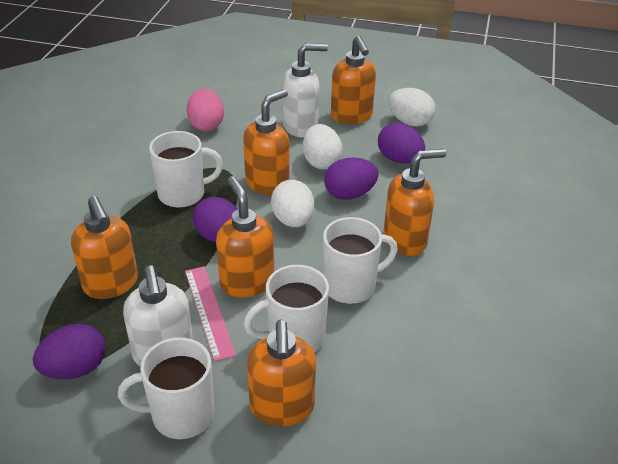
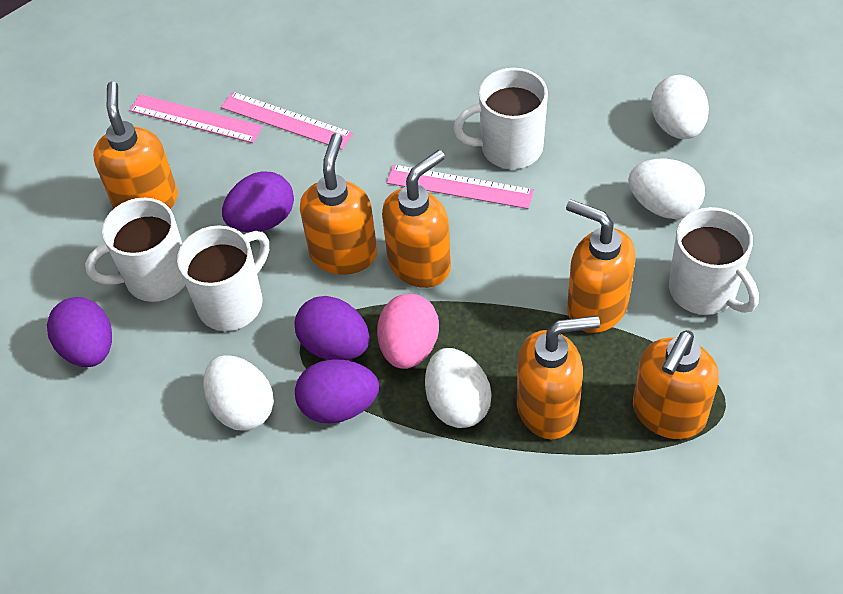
pink ruler: [185,266,236,362] = 1 -> [129,94,263,143] [221,92,353,150] [386,164,534,209] = 3
white egg: [271,180,314,227] [303,124,343,169] [388,88,435,127] = 3 -> [203,355,274,431] [425,348,492,428] [628,159,705,219] [651,75,709,139] = 4
white soap dispenser: [123,265,193,367] [282,43,328,138] = 2 -> none = 0

